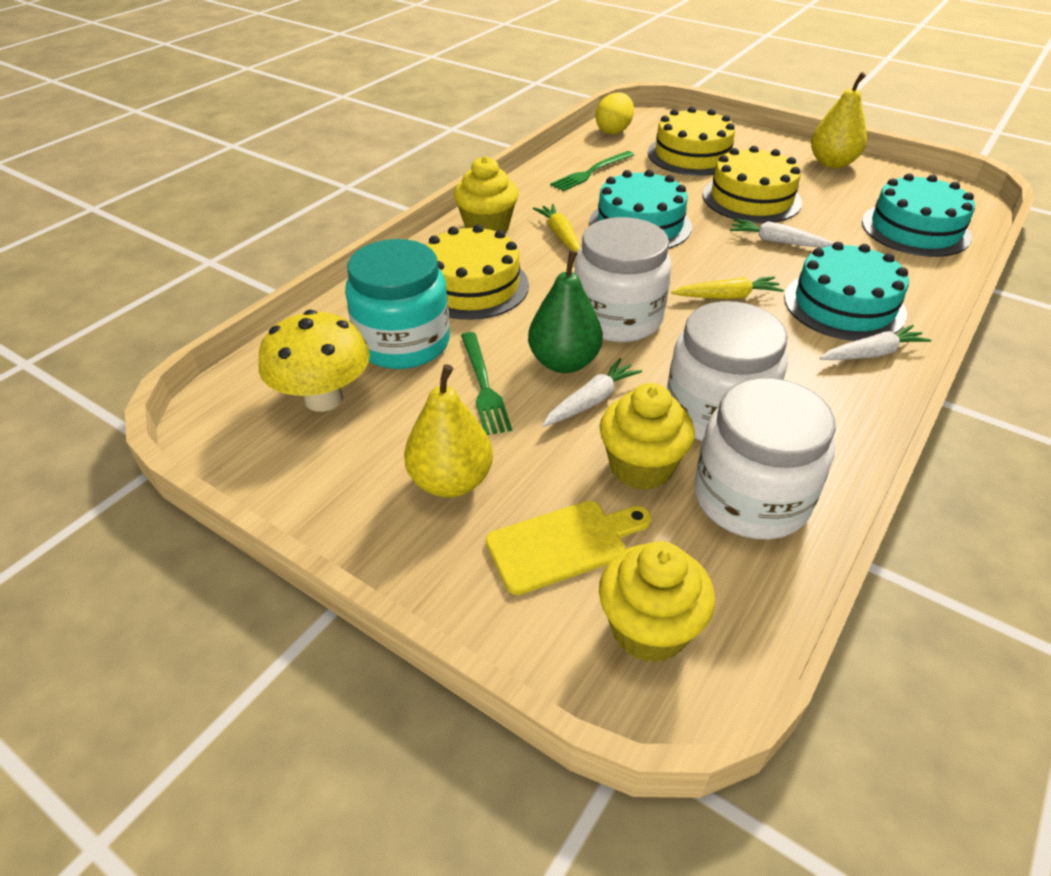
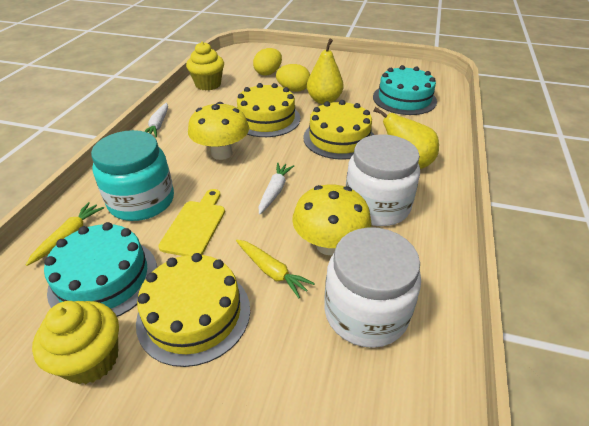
green fork: [461,332,512,435] [550,151,634,191] = 2 -> none = 0
green pear: [528,250,603,373] = 1 -> none = 0
turquoise cake: [589,169,692,249] [784,242,909,341] [862,173,975,257] = 3 -> [44,222,157,317] [373,65,437,115] = 2
white carrot: [542,358,642,427] [730,219,834,247] [819,325,932,360] = 3 -> [144,102,168,138] [259,163,294,215] = 2
white jar: [574,217,672,342] [667,301,788,441] [694,378,836,539] = 3 -> [324,227,421,348] [346,134,420,226] = 2
yellow cupcake: [454,156,518,233] [599,541,715,663] [600,383,695,490] = 3 -> [32,301,119,384] [186,42,224,91] = 2
yellow egg: [596,92,634,134] = 1 -> [253,48,282,76] [276,64,310,92] = 2
yellow mushroom: [259,310,370,412] = 1 -> [188,102,249,160] [292,184,372,255] = 2

